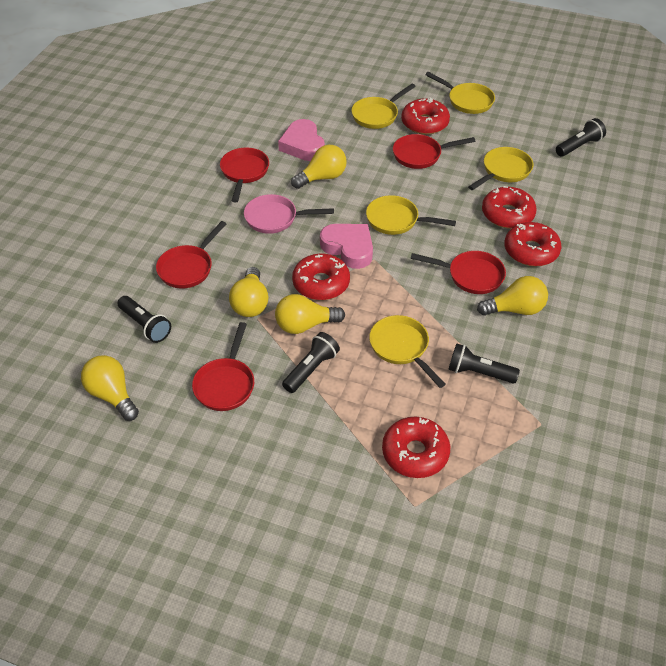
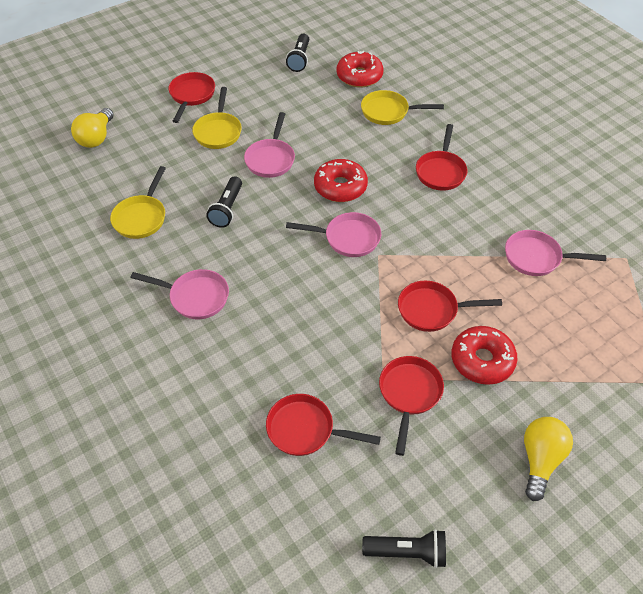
black flashlight: [117,296,171,343] [282,332,340,393] [448,344,520,383] [556,118,606,157] = 4 -> [206,176,242,228] [286,34,309,72] [362,529,446,568] = 3
pink heart: [278,119,325,161] [320,224,373,269] = 2 -> none = 0
pink pan: [244,194,334,234] = 1 -> [130,269,229,319] [244,112,295,178] [286,212,381,257] [505,230,606,276] = 4
red donut: [292,254,350,300] [382,417,451,478] [401,97,450,135] [482,186,537,229] [505,222,561,266] = 5 -> [314,159,368,202] [336,51,384,88] [451,326,518,385] = 3
yellow light bulb: [81,355,139,421] [229,267,268,317] [275,294,345,334] [291,145,347,189] [477,276,548,316] = 5 -> [71,108,113,148] [524,417,573,501] = 2
yellow pan: [352,84,416,129] [366,195,456,235] [369,315,446,388] [425,72,495,114] [468,147,534,190] = 5 -> [110,166,166,239] [192,87,242,149] [361,90,444,125] = 3

